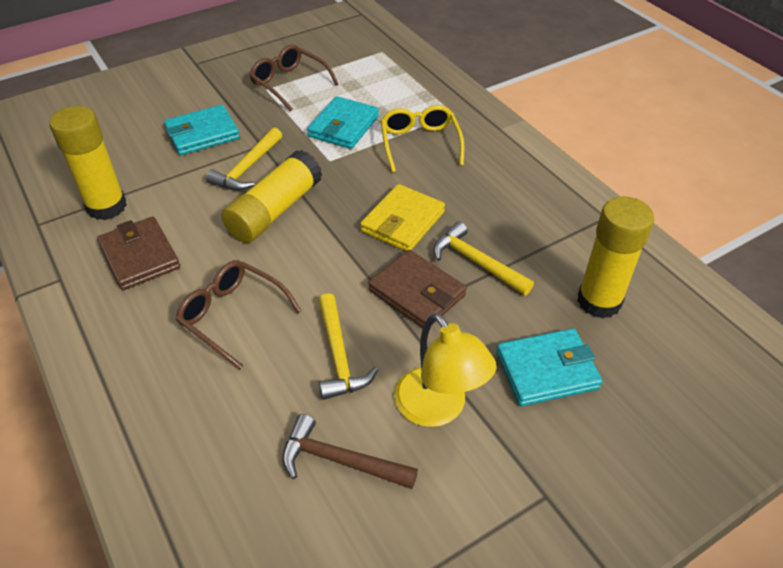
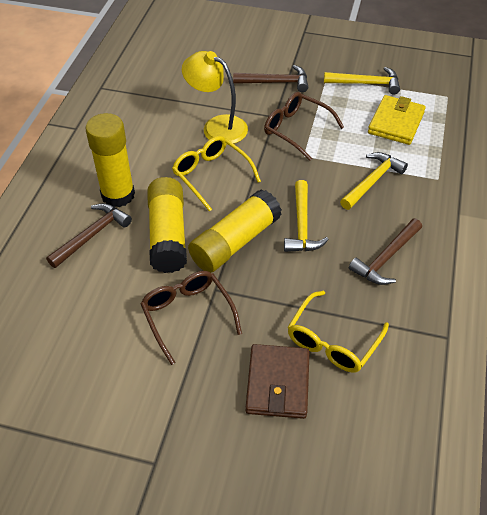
brown hammer: [282,414,418,489] = 1 -> [46,203,132,268] [233,65,308,92] [349,219,422,285] = 3
brown wallet: [97,216,180,290] [368,250,467,328] = 2 -> [246,344,310,419] = 1
turquoise wallet: [164,105,240,155] [307,96,379,149] [496,328,603,406] = 3 -> none = 0
yellow glasses: [381,105,464,173] = 1 -> [172,136,261,212] [288,291,389,372] = 2

